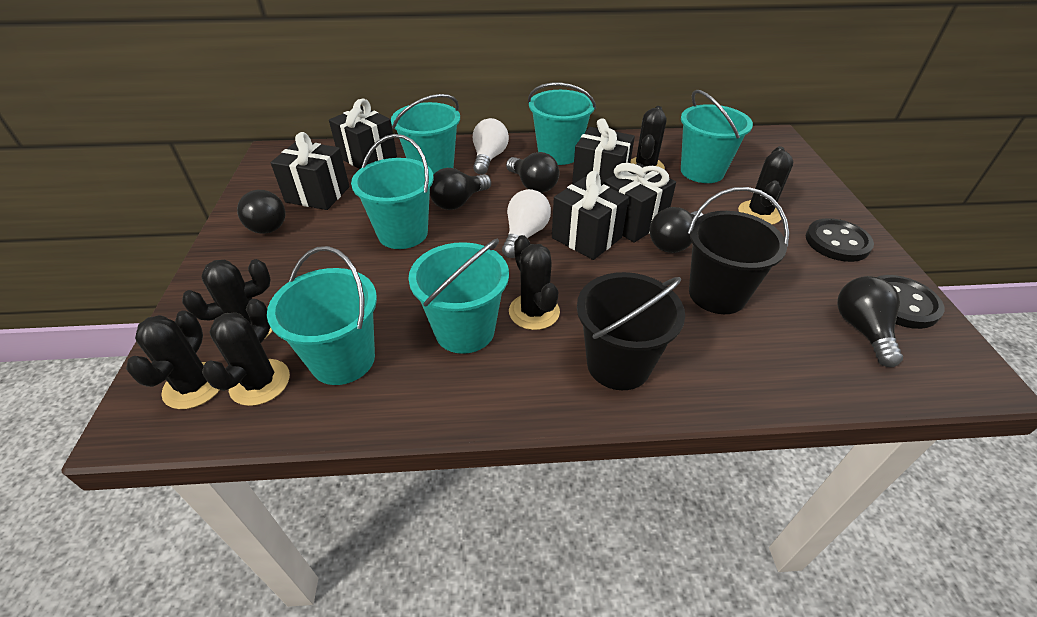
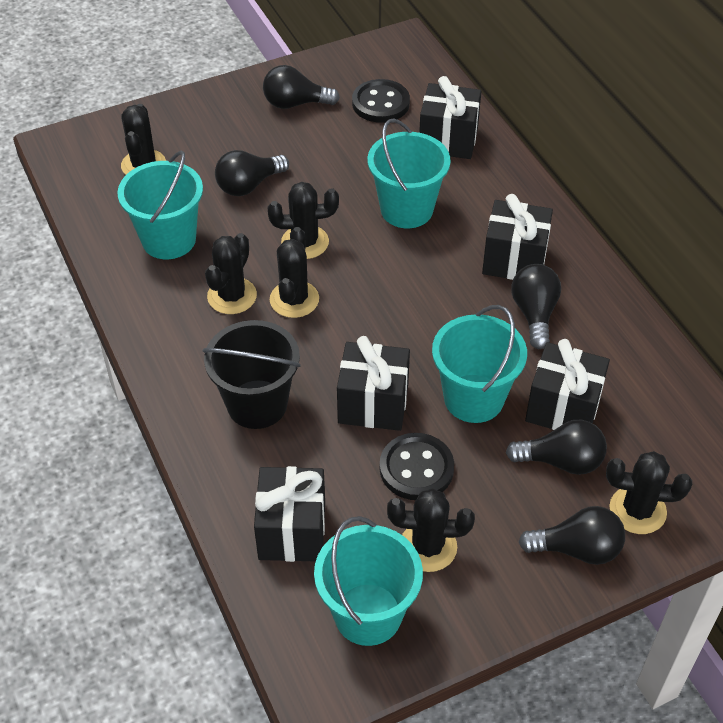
black bucket: [577,272,685,390] [688,187,789,314] = 2 -> [203,320,301,429] = 1
turquoise bucket: [267,246,377,385] [351,134,434,249] [391,94,460,175] [409,239,509,354] [528,83,596,165] [681,90,753,183] = 6 -> [117,150,203,259] [314,516,423,646] [368,119,450,228] [432,305,527,423] = 4
white light bulb: [473,118,509,175] [502,189,551,258] = 2 -> none = 0

